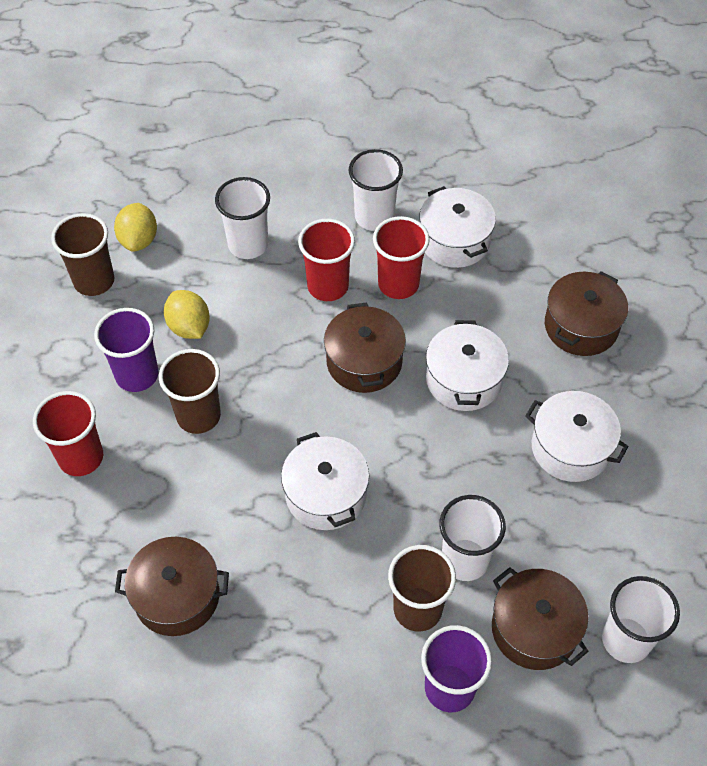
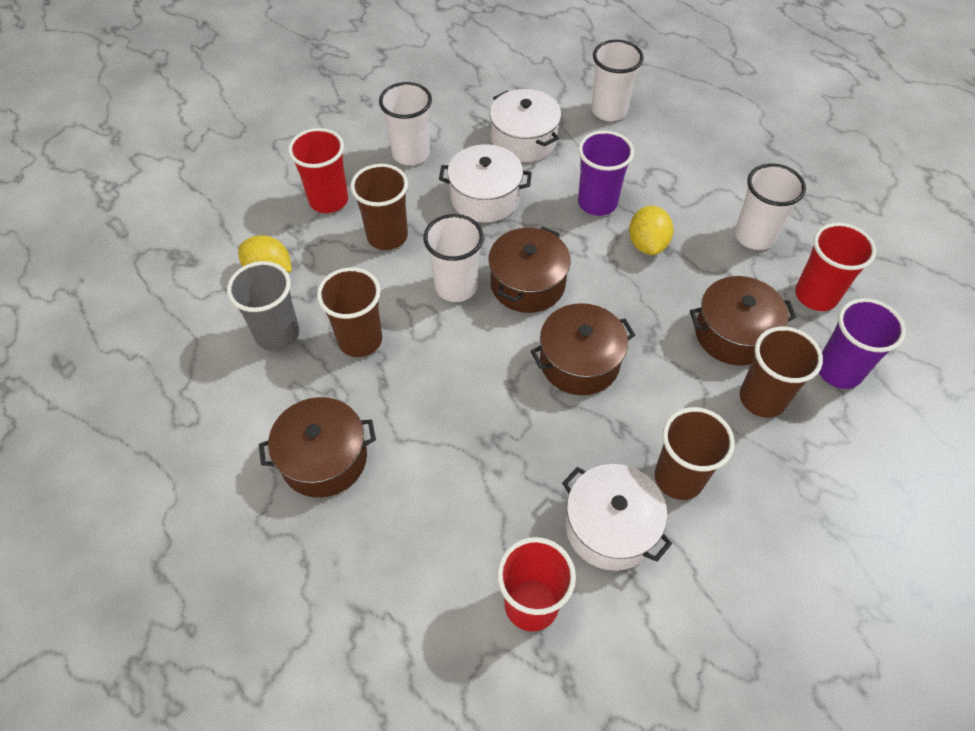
brown cup: [51,213,114,296] [159,349,221,434] [388,545,456,632] = 3 -> [317,267,382,357] [350,164,408,250] [655,407,735,500] [740,327,823,418] = 4
grey cup: none = 0 -> [227,261,300,351] = 1
white pot: [281,432,369,530] [419,186,496,268] [426,320,509,411] [525,391,629,482] = 4 -> [439,144,532,222] [490,89,561,162] [562,464,672,571] = 3

